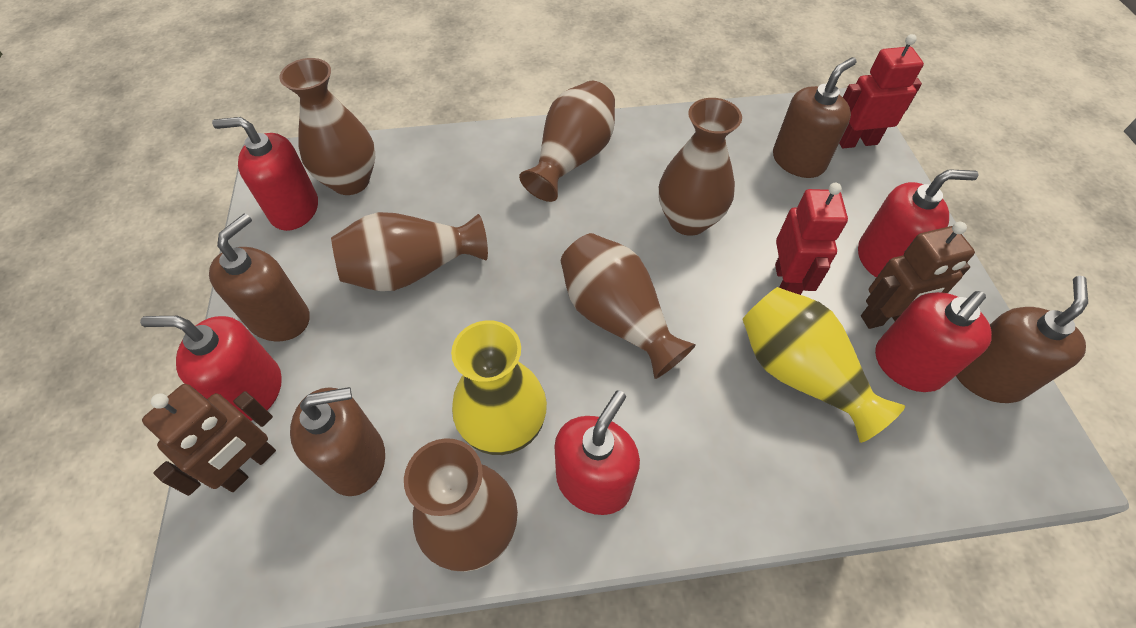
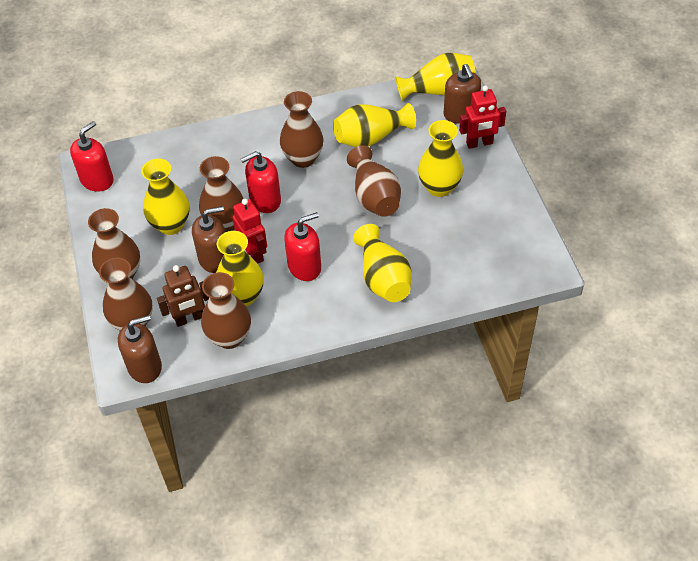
brown robot: [142,384,276,496] [861,222,975,329] = 2 -> [157,265,210,327] = 1
brown soap dispenser: [209,214,310,342] [290,387,385,496] [773,57,856,178] [956,276,1088,403] = 4 -> [118,315,162,383] [192,206,225,273] [444,64,481,124] = 3
red soap dispenser: [140,316,282,421] [212,117,318,231] [554,390,640,515] [858,169,979,277] [875,291,992,392] = 5 -> [70,121,114,192] [241,151,281,213] [284,212,321,281] = 3
yellow vase: [451,320,547,455] [742,287,905,443] = 2 -> [141,159,190,235] [216,231,264,307] [333,103,416,147] [353,224,412,302] [395,53,476,101] [418,120,463,197] = 6

